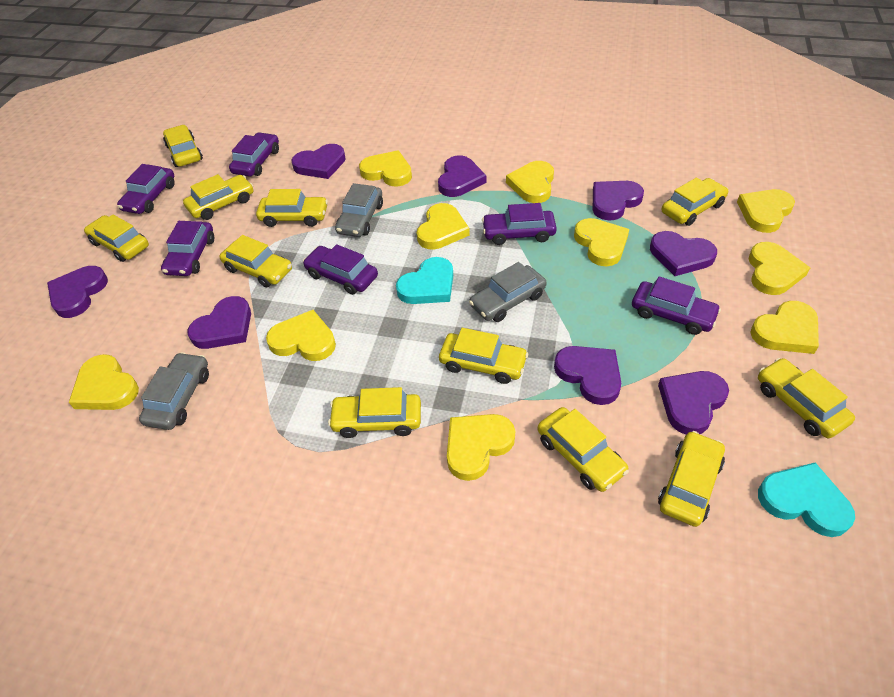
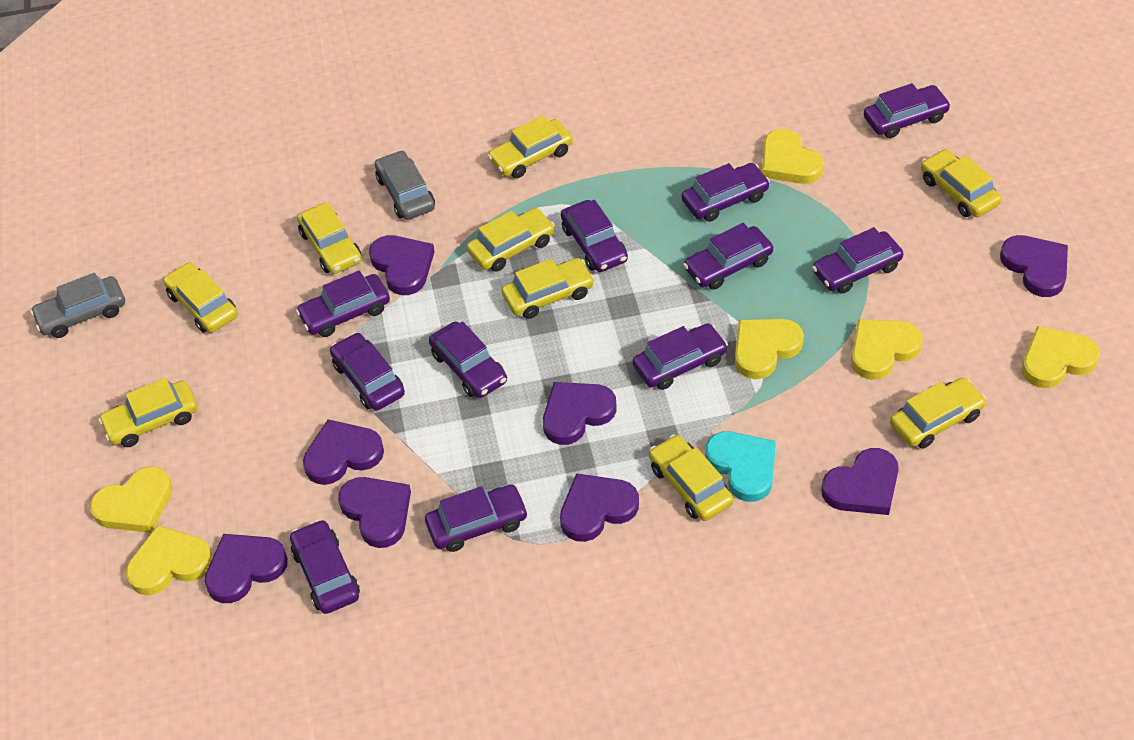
grey car: [139,352,209,430] [335,183,383,237] [469,262,547,322] = 3 -> [30,273,125,338] [375,150,435,220] = 2
purple car: [117,164,175,214] [161,221,214,276] [229,132,279,177] [303,244,378,295] [482,203,557,245] [632,276,721,335] = 6 -> [290,519,360,614] [296,271,390,337] [330,332,405,411] [425,484,528,552] [429,321,507,398] [561,200,628,272] [633,323,728,390] [681,163,770,222] [683,223,773,290] [812,227,903,294] [864,83,951,138] = 11
turquoise heart: [396,257,453,304] [758,463,855,537] = 2 -> [705,432,776,502] = 1
yellow car: [84,214,149,262] [163,125,203,167] [183,174,253,220] [219,235,292,287] [256,189,328,227] [328,387,421,438] [439,328,528,384] [537,407,629,492] [658,431,725,527] [662,178,728,226] [758,358,855,438] = 11 -> [98,378,198,447] [163,262,238,333] [297,203,362,274] [467,208,555,272] [488,115,573,178] [502,258,595,319] [649,434,734,521] [890,377,986,449] [921,149,1002,217] = 9
yellow heart: [69,354,139,410] [266,310,336,361] [359,150,412,187] [417,203,470,250] [447,414,515,481] [506,161,554,203] [574,218,629,266] [737,189,795,233] [749,242,810,295] [750,301,819,354] = 10 -> [90,466,173,533] [126,525,213,595] [735,319,804,379] [762,129,824,184] [851,319,923,380] [1022,326,1100,388] = 6

